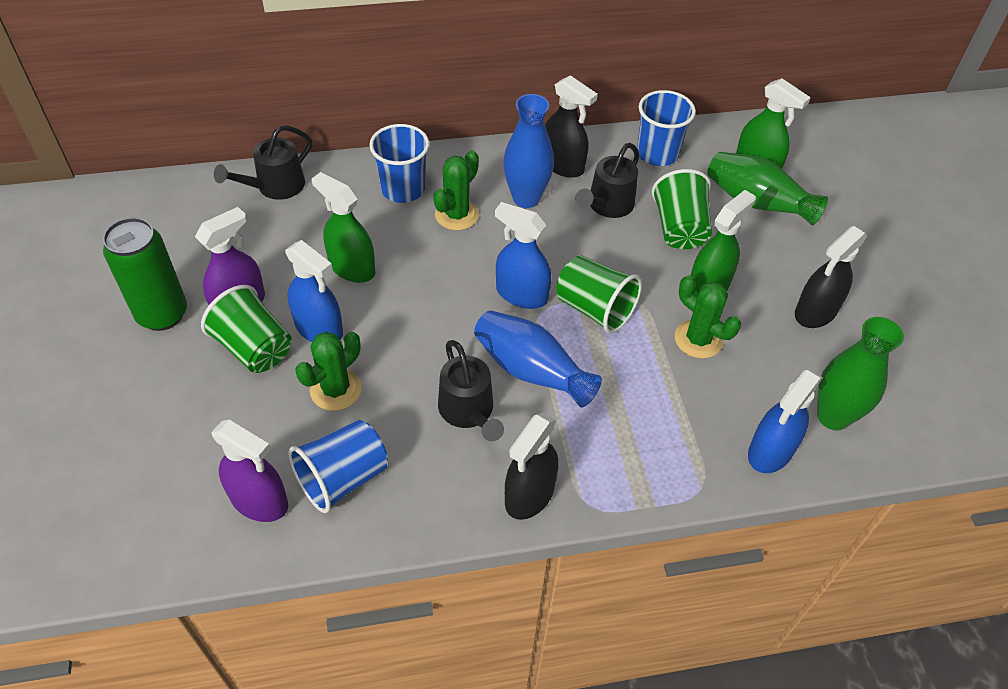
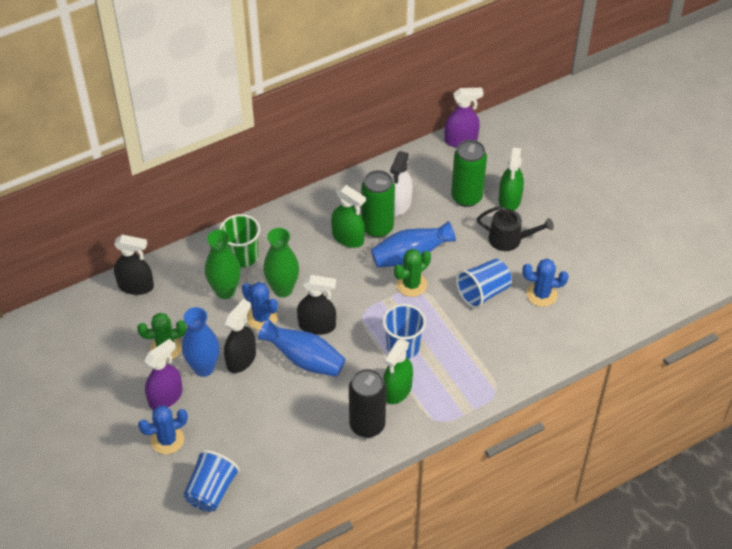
black can: none = 0 -> [349,369,386,438] = 1
black watering can: [214,125,312,200] [438,340,504,442] [575,143,640,218] = 3 -> [477,206,554,251] = 1
blue cactus: none = 0 -> [138,406,188,454] [242,282,278,330] [523,259,569,307] = 3
blue spray bottle: [285,240,343,342] [495,202,551,309] [748,369,823,473] = 3 -> none = 0
blue vase: [474,311,602,408] [503,94,554,208] = 2 -> [182,307,219,377] [258,319,346,377] [371,221,456,267] = 3
green cactus: [295,332,362,411] [433,150,479,231] [675,275,741,359] = 3 -> [137,313,186,361] [394,249,431,297] = 2
green can: [103,217,187,331] = 1 -> [361,170,395,238] [451,140,487,207] = 2
green cup: [201,285,292,373] [557,255,642,334] [652,169,712,249] = 3 -> [219,214,260,268] = 1
white spray bottle: none = 0 -> [390,151,413,216] = 1

